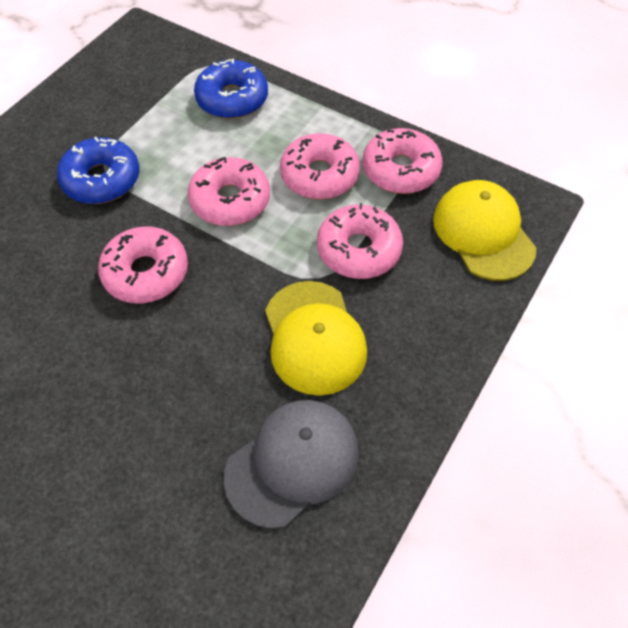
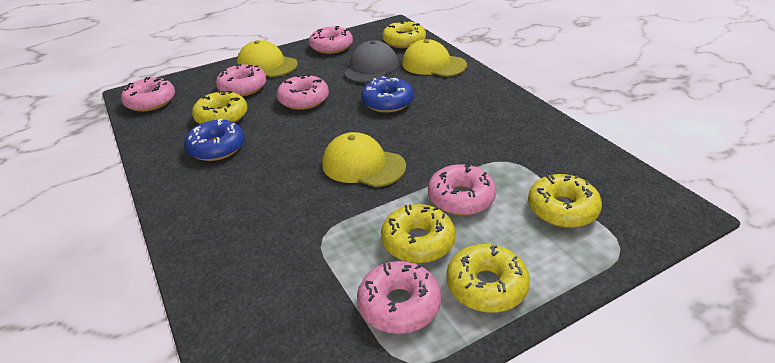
pink donut: [98,226,188,304] [188,157,270,226] [280,133,360,200] [317,203,403,279] [362,128,443,194] = 5 -> [121,77,175,112] [216,64,267,96] [277,74,329,110] [309,26,353,54] [357,261,441,334] [428,164,496,216] = 6
yellow cap: [265,281,367,396] [433,180,537,281] = 2 -> [237,40,298,77] [322,132,406,187] [402,39,467,77] = 3
yellow donut: none = 0 -> [192,91,248,124] [381,204,456,263] [382,20,426,48] [447,244,530,313] [528,174,602,228] = 5

